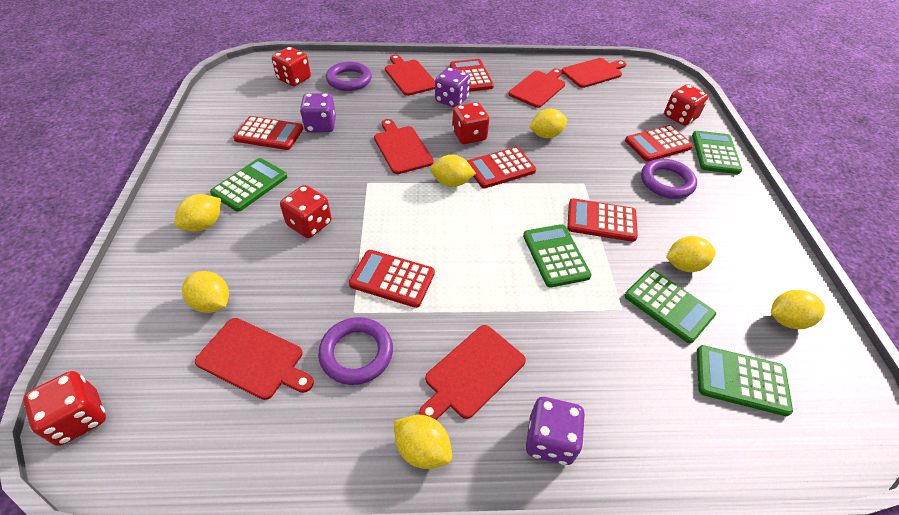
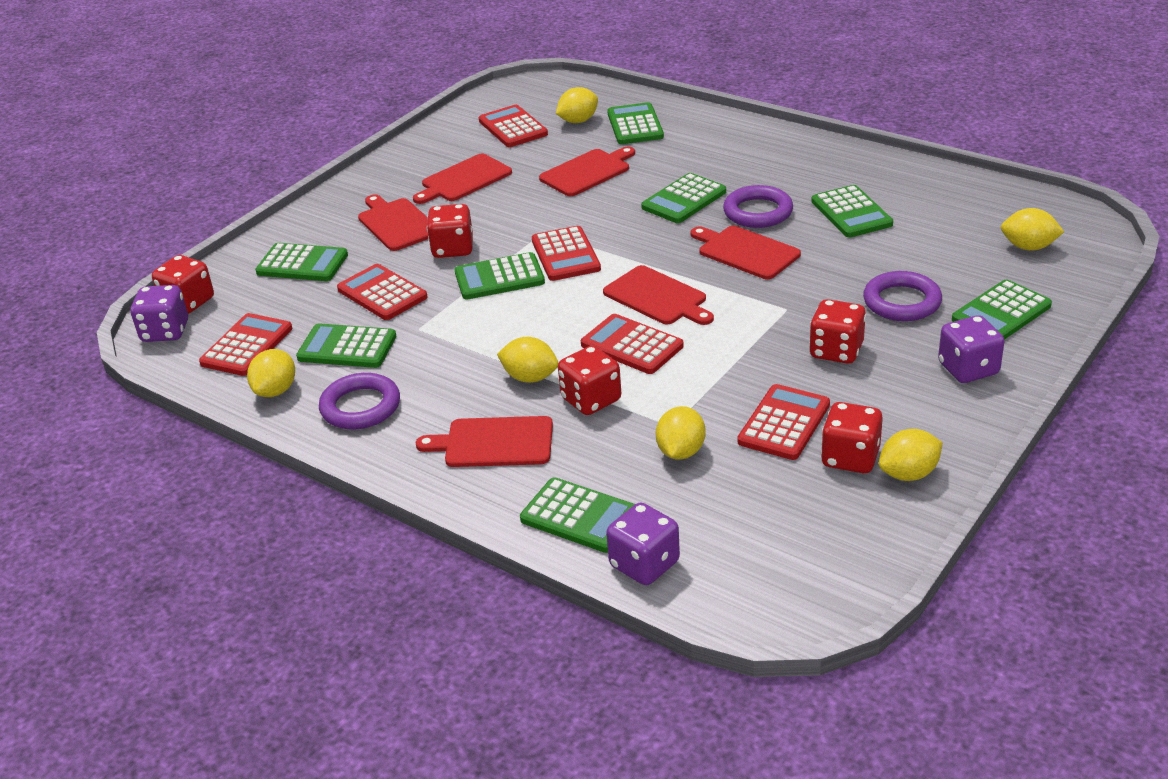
green calculator: [210,158,287,212] [523,224,592,287] [624,269,716,343] [692,131,742,174] [697,345,793,416] = 5 -> [255,243,348,281] [296,323,396,368] [455,252,545,300] [520,477,635,553] [607,102,664,144] [641,173,726,223] [811,185,893,237] [952,280,1052,340] = 8
yellow lemon: [175,194,221,231] [182,271,229,313] [394,415,452,469] [430,155,476,187] [529,109,567,138] [666,236,716,272] [771,290,825,329] = 7 -> [247,349,295,397] [497,337,558,383] [556,87,598,123] [656,406,706,460] [879,429,943,481] [1001,208,1064,250] = 6

